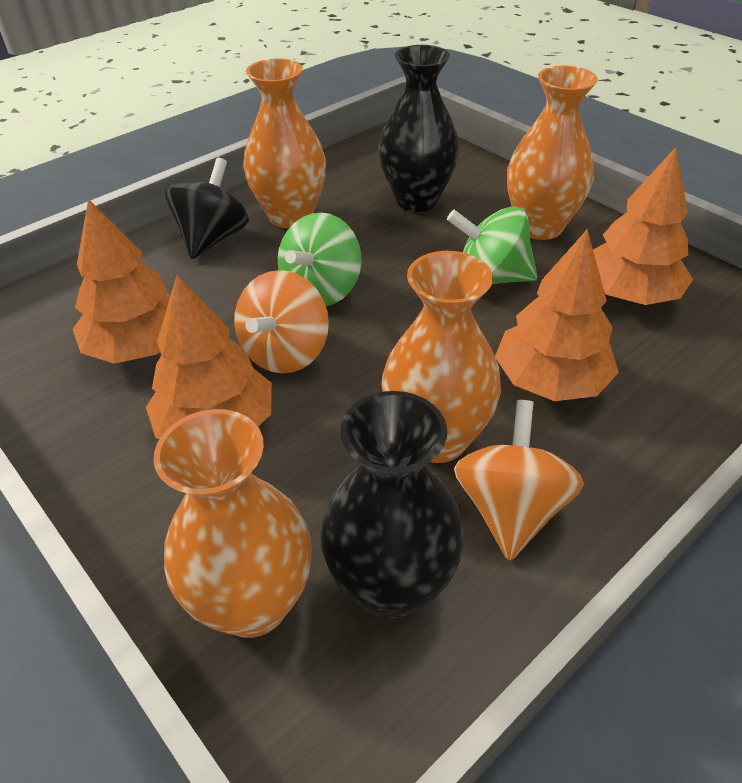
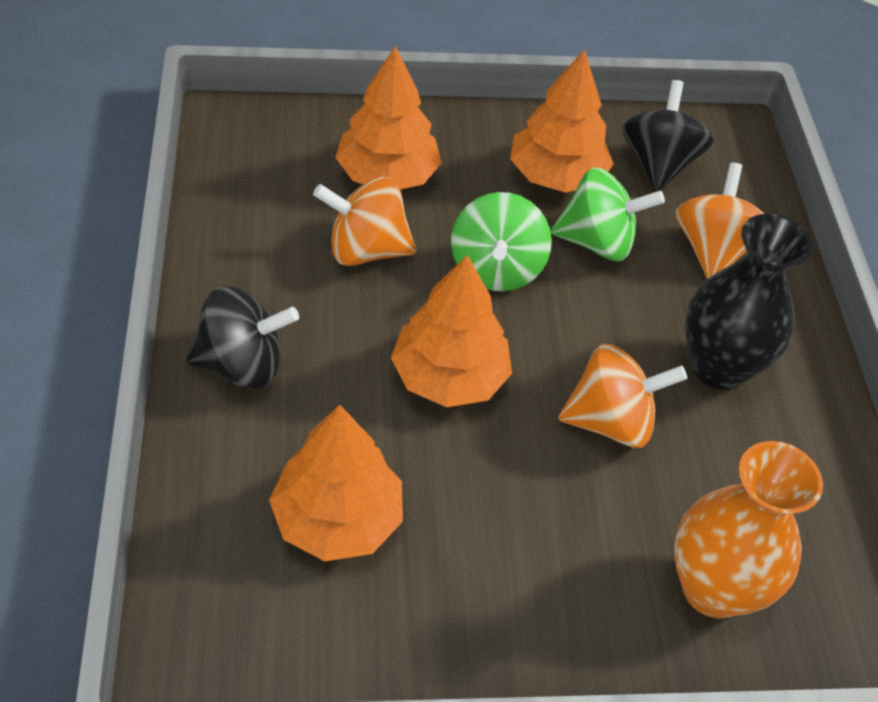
black spinning top: [165,158,249,259] = 1 -> [186,286,299,389] [622,80,714,192] = 2
black vase: [320,391,464,619] [379,45,459,212] = 2 -> [685,214,813,390] = 1
orange spinning top: [234,270,329,373] [454,400,584,561] = 2 -> [313,177,416,266] [558,344,687,448] [676,162,765,279] = 3
orange vase: [153,409,312,638] [243,58,326,228] [381,251,501,463] [507,66,598,240] = 4 -> [674,441,823,619] = 1

